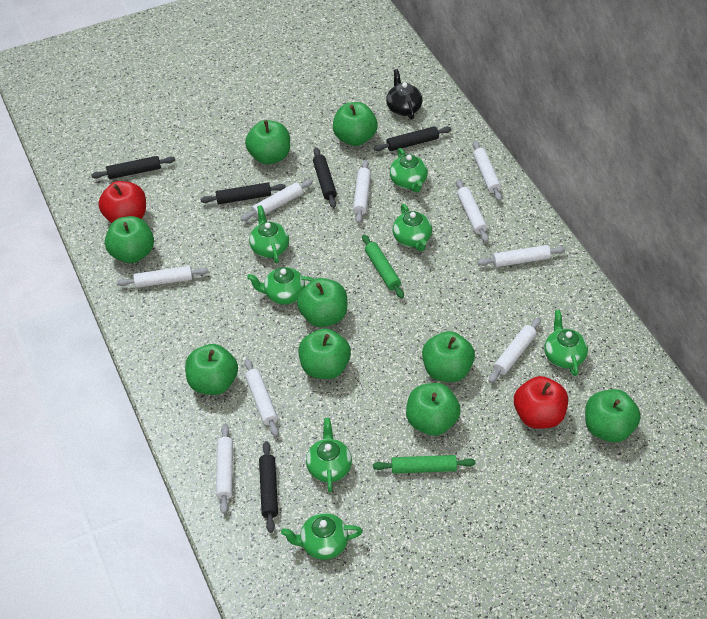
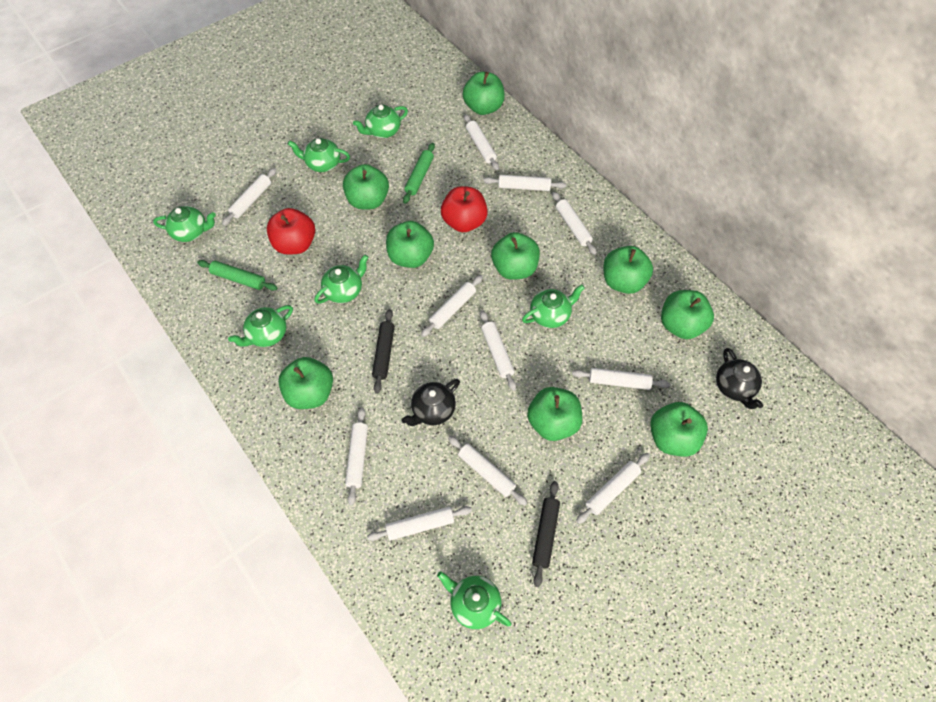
black rolling pin: [91,156,175,179] [200,182,286,204] [259,441,278,533] [313,147,337,208] [374,126,452,151] = 5 -> [372,309,395,394] [532,481,560,587] = 2
black teapot: [386,69,422,120] = 1 -> [401,379,460,426] [716,348,763,409] = 2
white rolling pin: [117,266,209,288] [216,424,233,514] [241,180,313,221] [245,359,279,436] [353,160,371,224] [456,179,489,242] [473,141,502,201] [477,245,565,267] [489,318,541,383] = 9 -> [222,168,277,226] [345,408,368,506] [367,506,472,541] [421,275,483,337] [448,436,527,506] [464,114,499,170] [480,311,516,391] [483,175,566,191] [552,192,597,255] [572,368,670,390] [576,453,650,524] = 11

